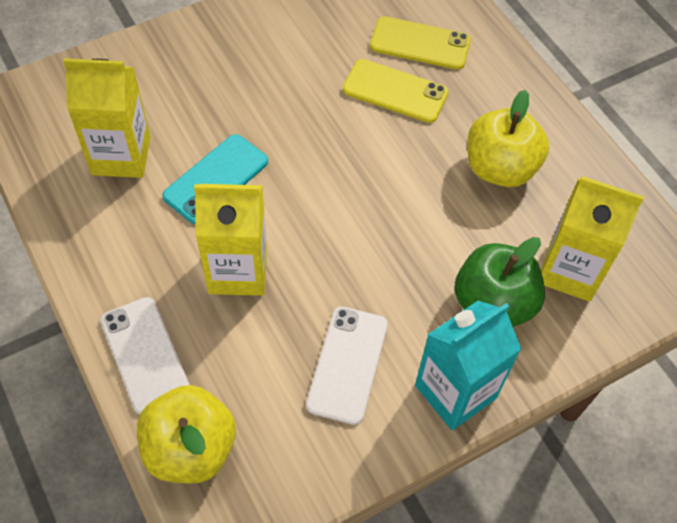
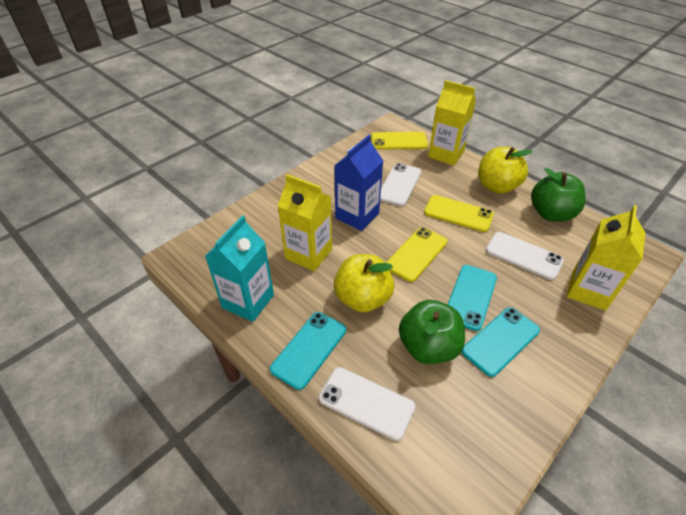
blue carton: none = 0 -> [334,135,383,231] = 1
green apple: [455,237,545,327] = 1 -> [399,300,465,364] [531,168,586,222] = 2
turquoise phone: [162,134,268,224] = 1 -> [270,312,346,390] [448,265,497,331] [461,307,540,377] = 3
white phone: [100,297,190,415] [306,307,388,425] = 2 -> [319,367,415,441] [380,163,421,206] [486,232,564,280] = 3
yellow phone: [343,59,448,123] [370,16,471,70] = 2 -> [371,132,428,150] [386,227,447,282] [424,195,494,232] = 3

